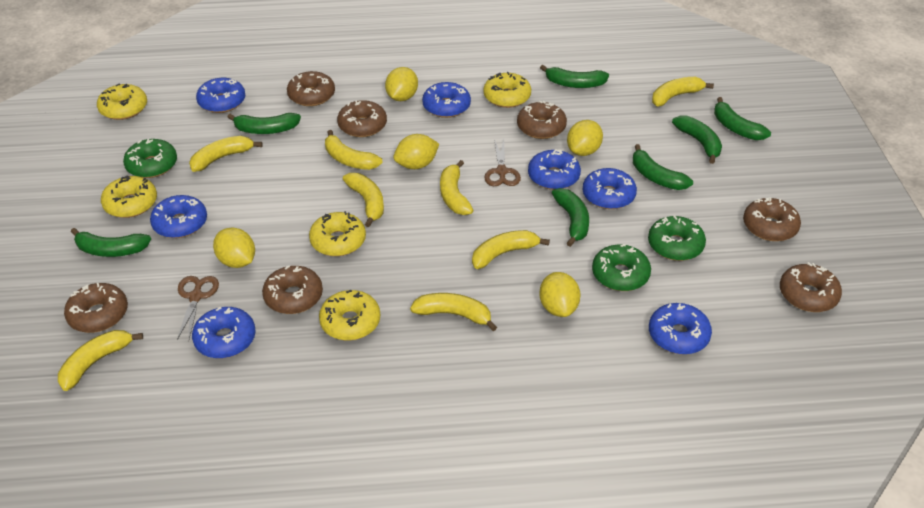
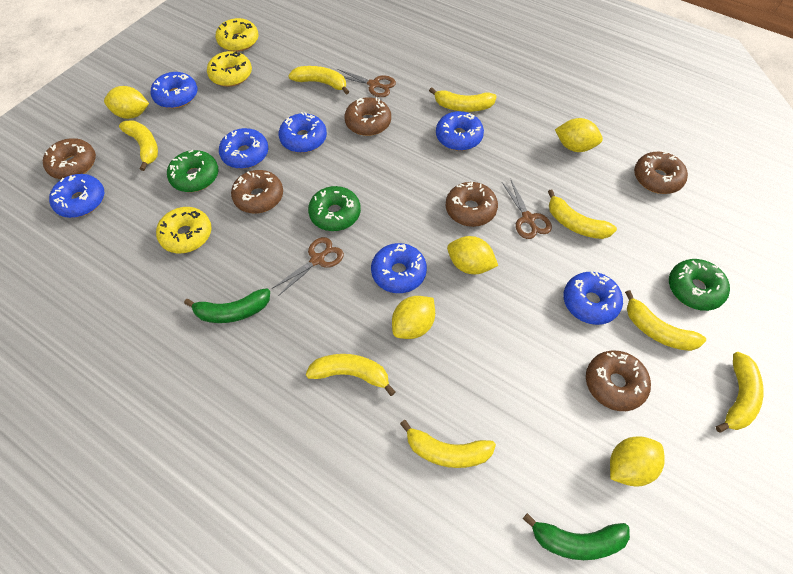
brown donut: [64,283,128,333] [262,266,323,314] [287,71,335,106] [337,100,387,137] [517,101,567,139] [743,197,801,241] [780,262,842,312] = 7 -> [43,138,96,179] [231,170,283,213] [344,97,391,136] [446,182,498,227] [586,351,651,411] [634,152,688,194] = 6
brown scissors: [177,276,219,340] [484,139,521,186] = 2 -> [272,237,344,296] [337,69,396,97] [502,180,552,239] = 3
green banana: [71,228,151,257] [228,113,301,134] [540,65,609,88] [552,188,589,247] [633,144,693,190] [672,115,722,164] [714,97,771,140] = 7 -> [184,288,270,323] [523,513,630,560] = 2
yellow donut: [97,84,147,120] [101,175,157,218] [309,211,366,256] [319,290,380,341] [483,72,531,108] = 5 -> [156,207,212,253] [207,51,252,87] [216,18,258,52] = 3

